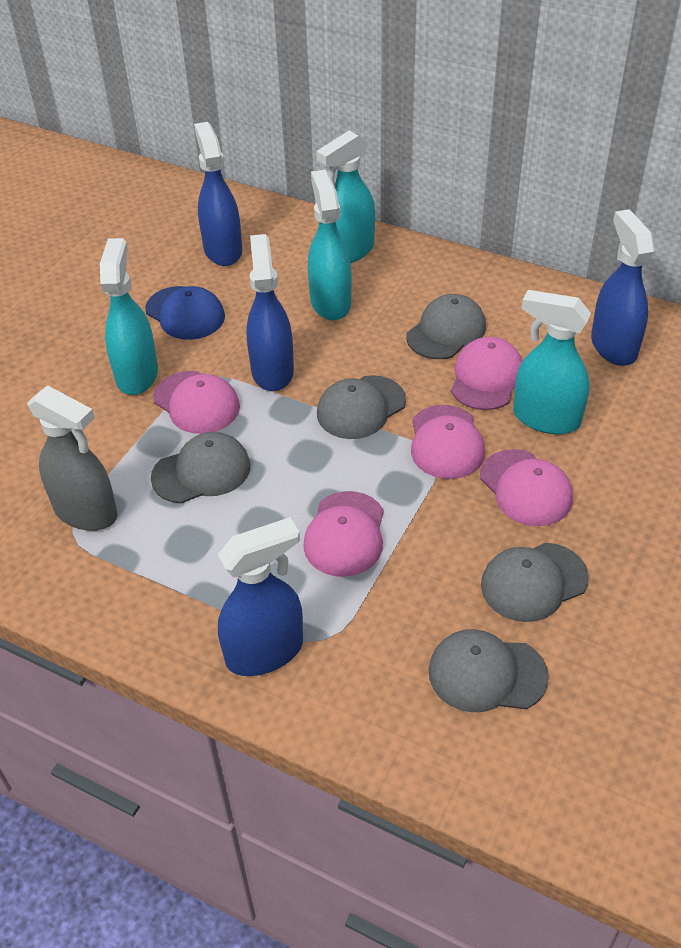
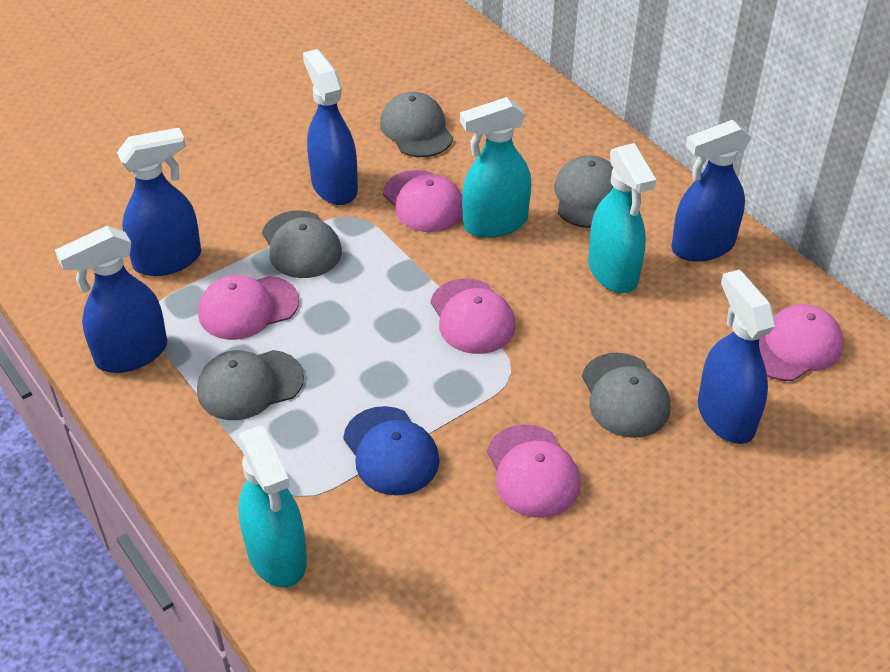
blue spray bottle: [194,122,242,266] [218,517,303,676] [246,234,294,391] [591,209,655,366] = 4 -> [55,226,167,373] [117,128,201,276] [303,49,358,205] [672,120,752,262] [698,269,776,444] = 5
grey spray bottle: [27,385,118,531] = 1 -> none = 0
turquoise spray bottle: [100,238,158,395] [308,170,352,320] [317,131,375,263] [513,290,591,434] = 4 -> [238,426,307,587] [460,97,531,238] [588,143,656,293] = 3

